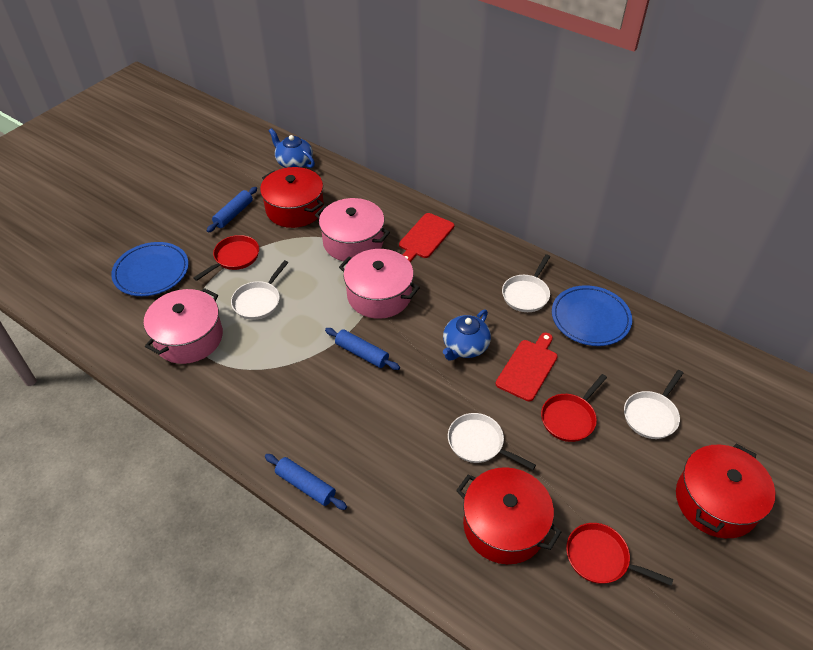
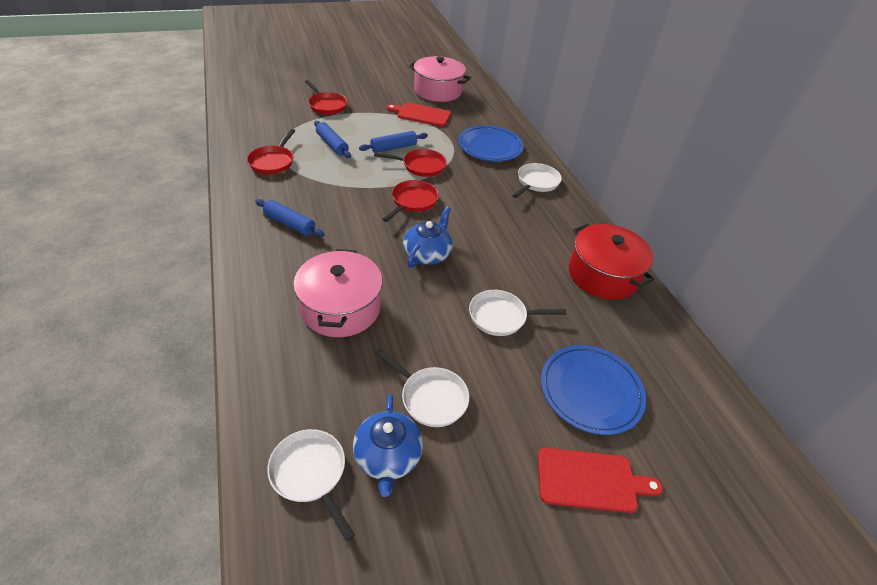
pink pot: [144,288,223,364] [315,198,390,262] [339,249,420,319] = 3 -> [293,249,383,337] [409,56,471,102] = 2
red pan: [193,235,259,281] [541,374,607,442] [566,523,673,586] = 3 -> [247,129,295,174] [305,80,347,115] [374,149,447,177] [383,180,439,222] = 4
red pot: [260,167,324,228] [456,467,561,564] [676,443,775,538] = 3 -> [568,224,654,300] = 1

